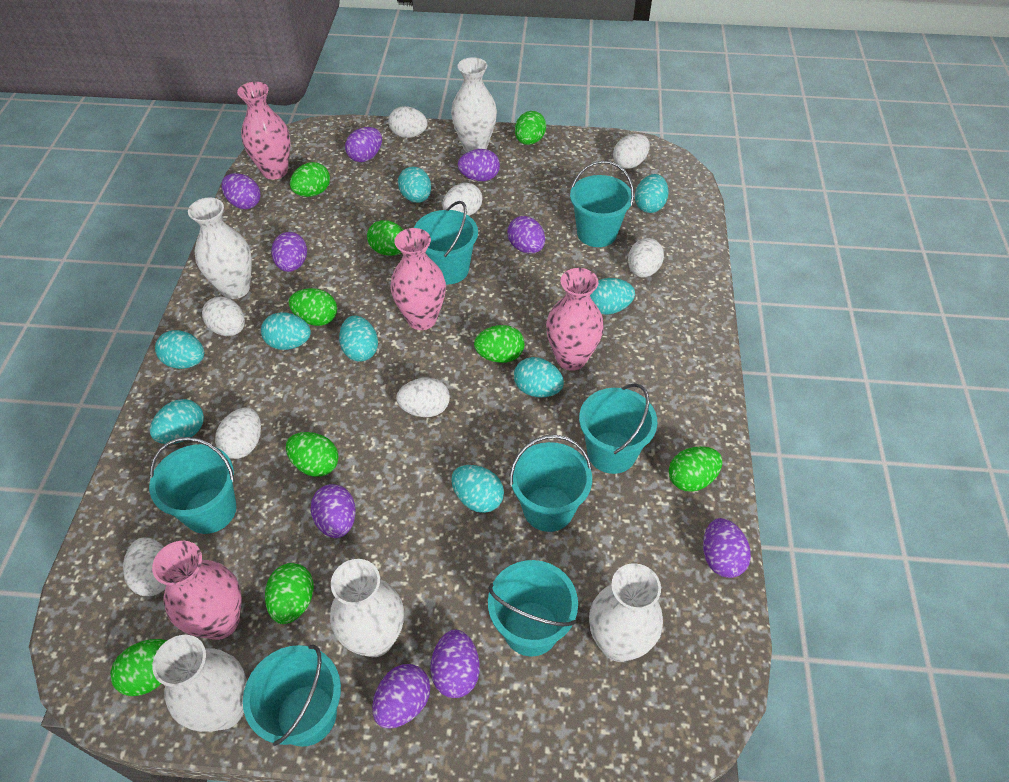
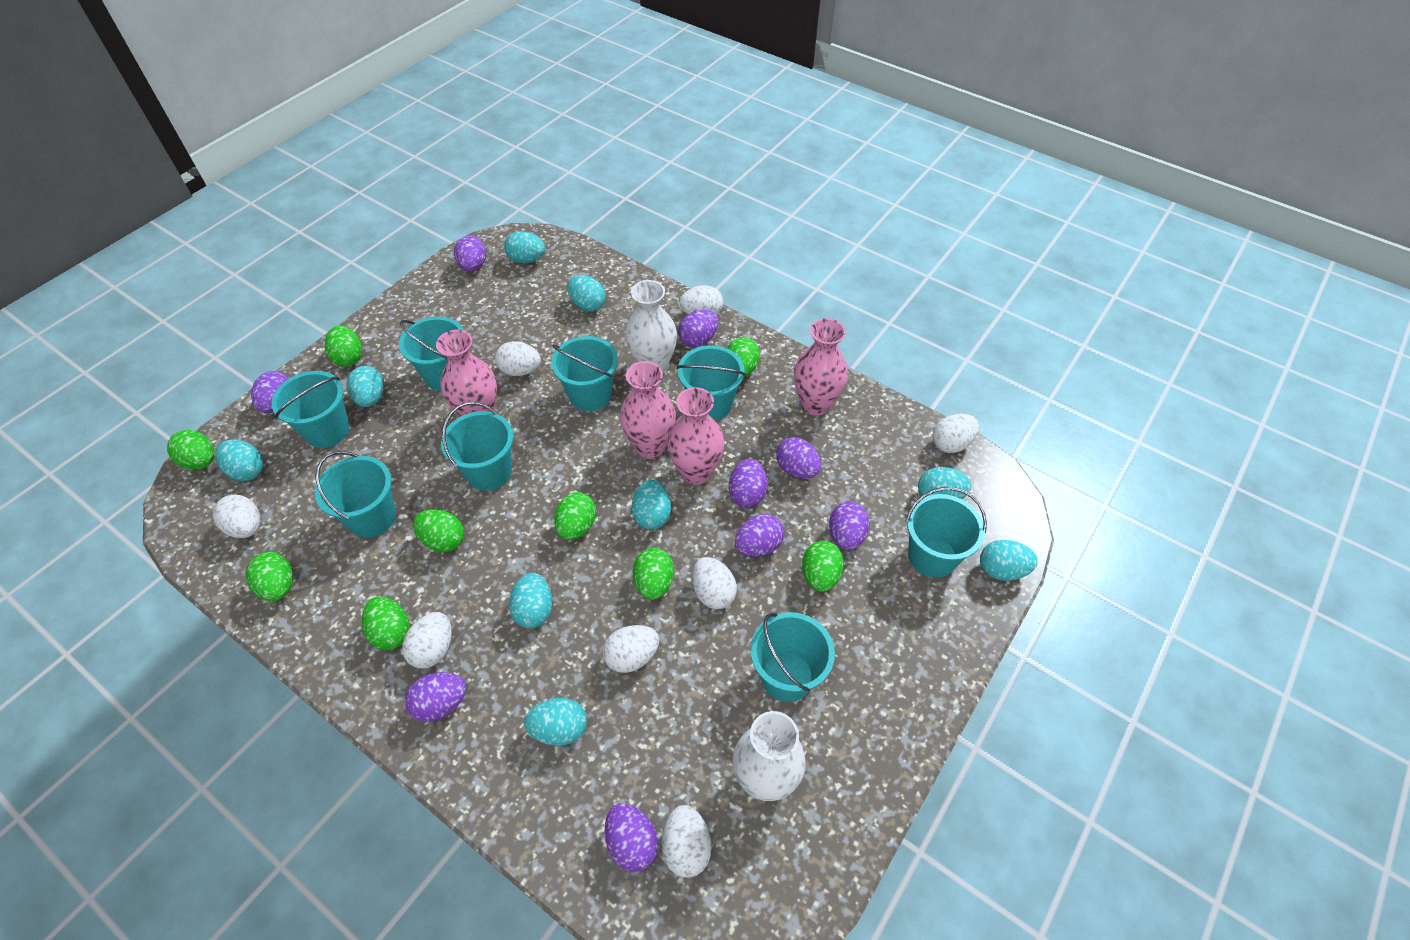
turquoise bucket: [149,437,236,534] [243,645,341,747] [414,201,478,284] [488,560,578,657] [510,435,592,532] [570,161,634,247] [579,383,657,474] = 7 -> [272,371,350,448] [315,451,396,538] [399,316,464,391] [441,402,513,491] [551,336,618,411] [677,345,746,421] [750,612,835,702] [906,487,987,578] = 8
white vase: [152,635,247,732] [188,198,252,299] [330,559,404,657] [451,57,497,152] [589,563,663,662] = 5 -> [625,280,677,374] [733,711,806,801] = 2

